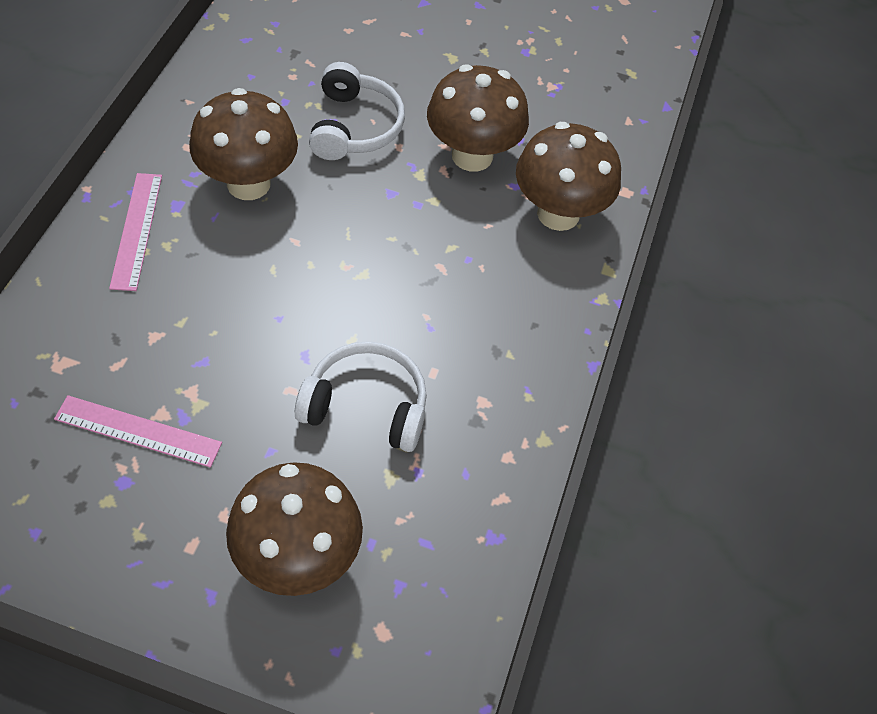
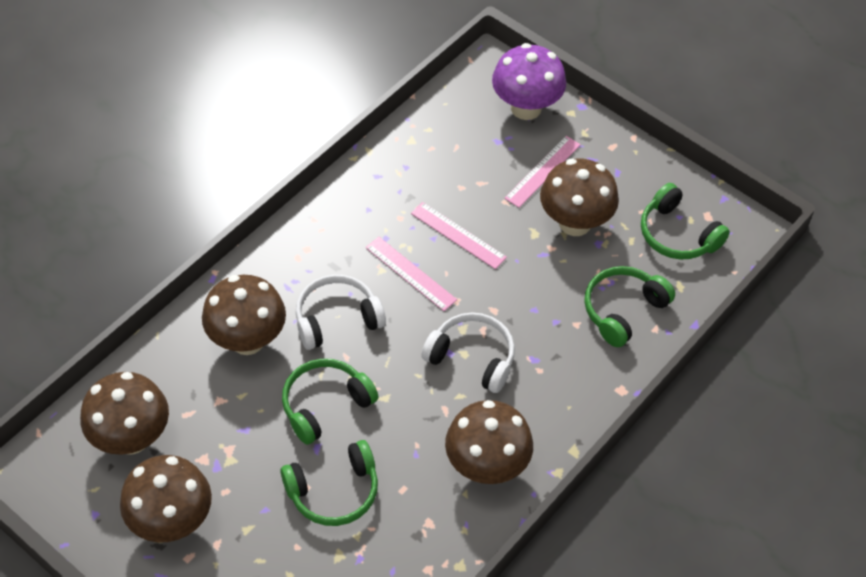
brown mushroom: [189,88,298,200] [226,462,363,596] [427,64,529,172] [516,122,621,231] = 4 -> [80,372,169,455] [120,455,212,542] [202,275,286,355] [445,400,533,484] [540,159,619,236] = 5
green headphones: none = 0 -> [280,440,378,526] [282,359,378,445] [584,266,675,347] [641,183,730,260] = 4
pink ruler: [54,395,222,467] [109,173,162,291] = 2 -> [366,237,457,311] [411,202,507,269] [504,136,581,208] = 3
purple mushroom: none = 0 -> [492,43,566,120] = 1

